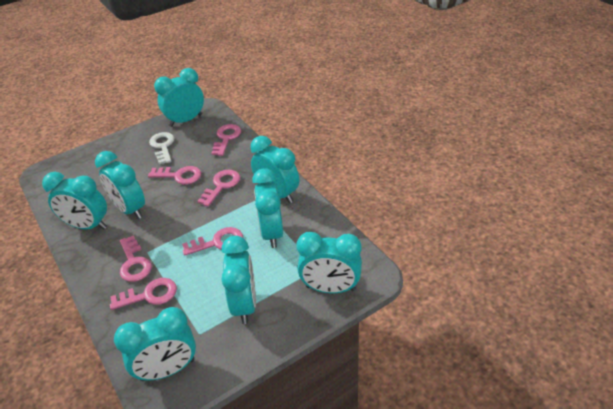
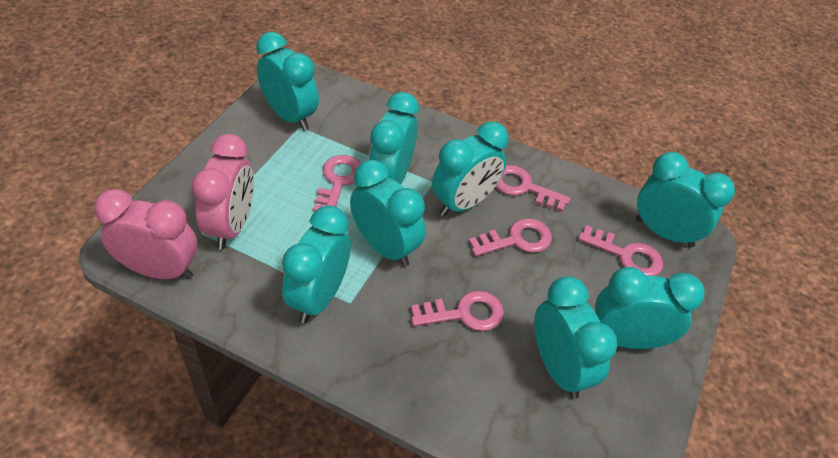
pink clock: none = 0 -> [94,189,197,279] [192,134,254,250] = 2
pink key: [110,278,177,310] [120,235,152,282] [148,166,201,185] [182,227,243,256] [198,170,240,207] [211,124,241,156] = 6 -> [313,155,361,212] [411,291,504,331] [469,218,552,256] [496,165,571,212] [578,225,663,276] = 5
white key: [149,132,174,164] = 1 -> none = 0

